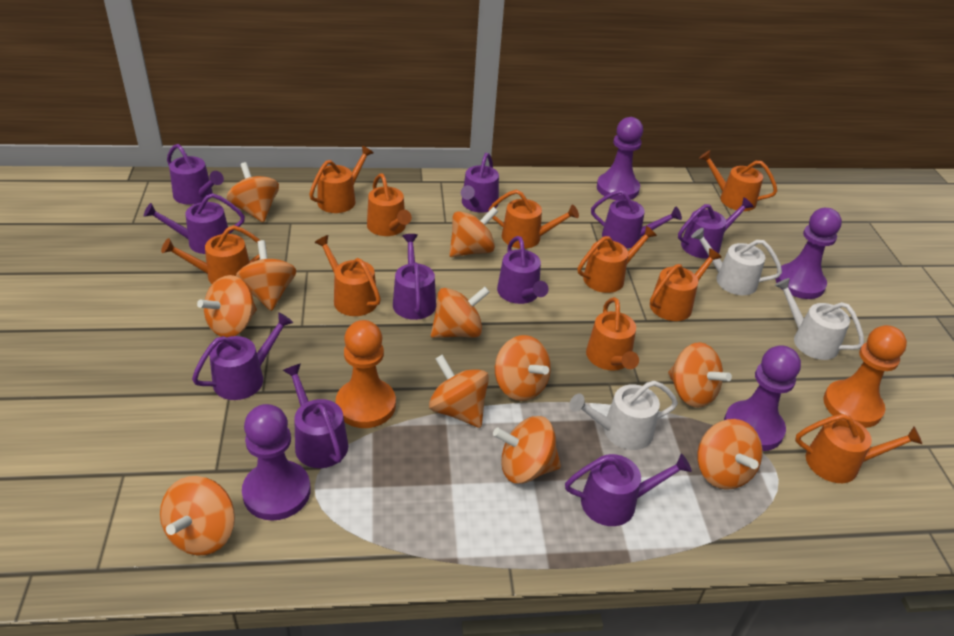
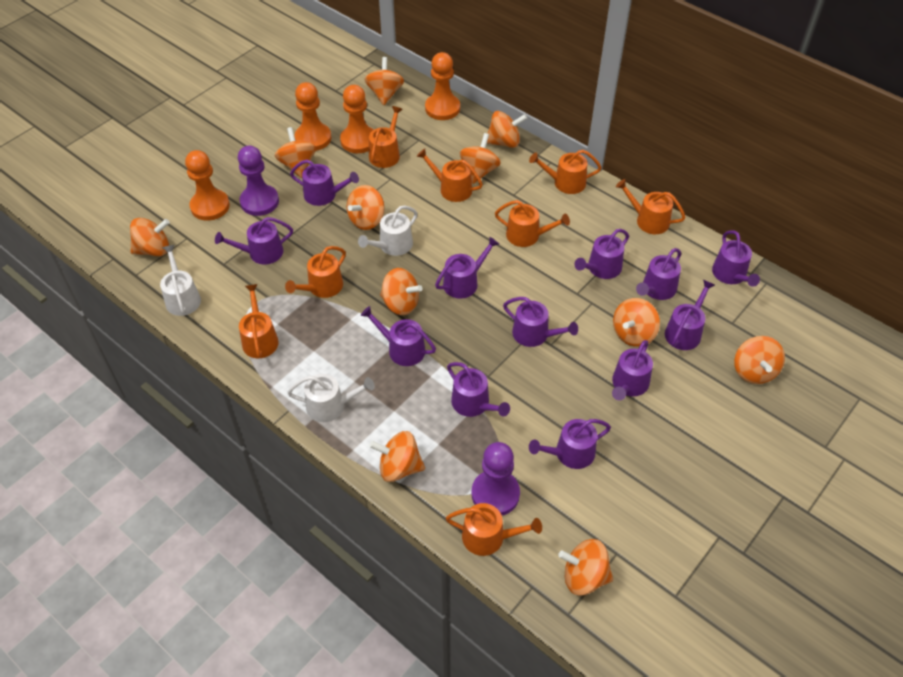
orange pawn: [335,320,396,428] [823,325,907,428] = 2 -> [185,150,230,221] [295,82,332,151] [340,85,373,153] [425,52,460,120] = 4
orange watering can: [161,225,260,284] [309,146,373,213] [314,235,381,316] [367,173,412,236] [489,190,579,249] [578,226,657,293] [586,297,639,371] [650,248,722,321] [699,150,777,211] [795,414,922,483] = 10 -> [239,284,279,358] [285,246,346,298] [369,106,403,168] [417,149,483,202] [446,503,542,556] [495,200,570,247] [529,150,602,194] [616,179,686,234] = 8
purple pawn: [242,404,310,520] [597,117,643,200] [724,345,801,451] [775,208,842,299] = 4 -> [238,145,279,216] [472,442,520,515] = 2
purple watering can: [144,193,245,254] [167,144,224,205] [192,312,293,400] [283,364,348,468] [393,234,436,320] [461,153,499,213] [497,236,549,304] [565,454,692,526] [591,190,682,248] [678,197,754,259] = 10 -> [215,217,293,264] [290,160,359,206] [361,306,436,366] [435,237,499,299] [447,362,510,417] [503,297,578,347] [529,419,611,469] [574,229,629,279] [612,340,653,401] [636,248,681,300] [665,280,715,350] [712,230,760,287] = 12

